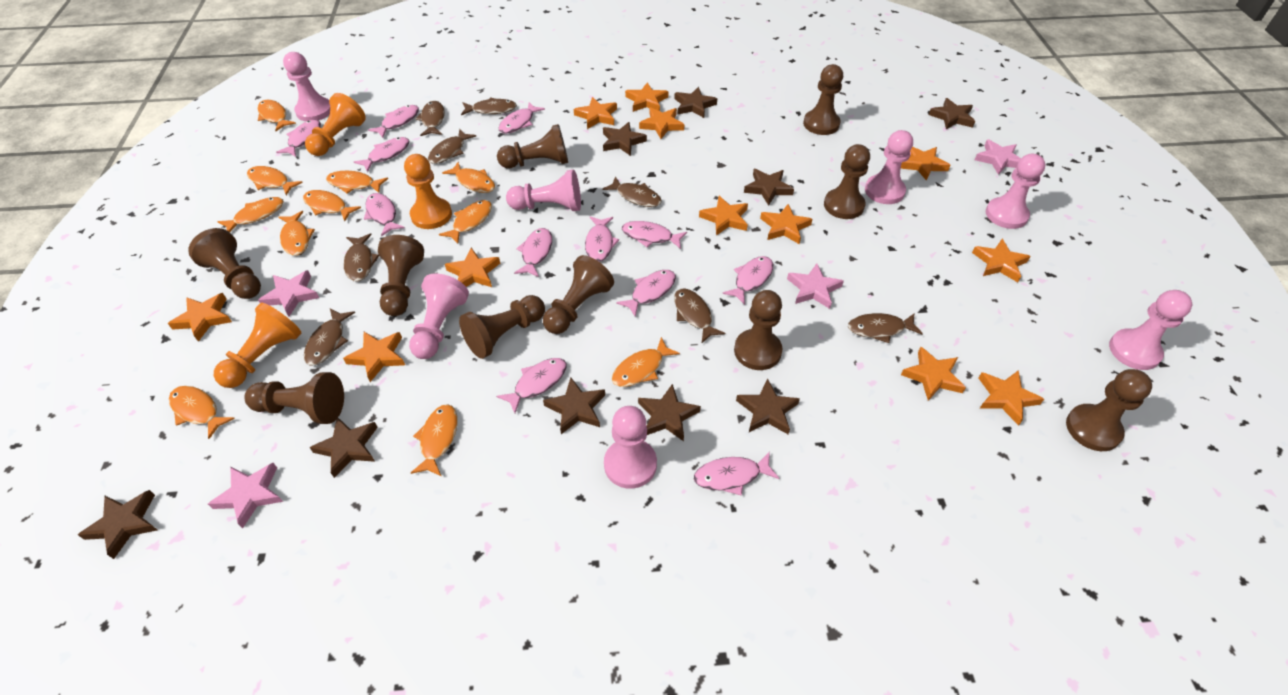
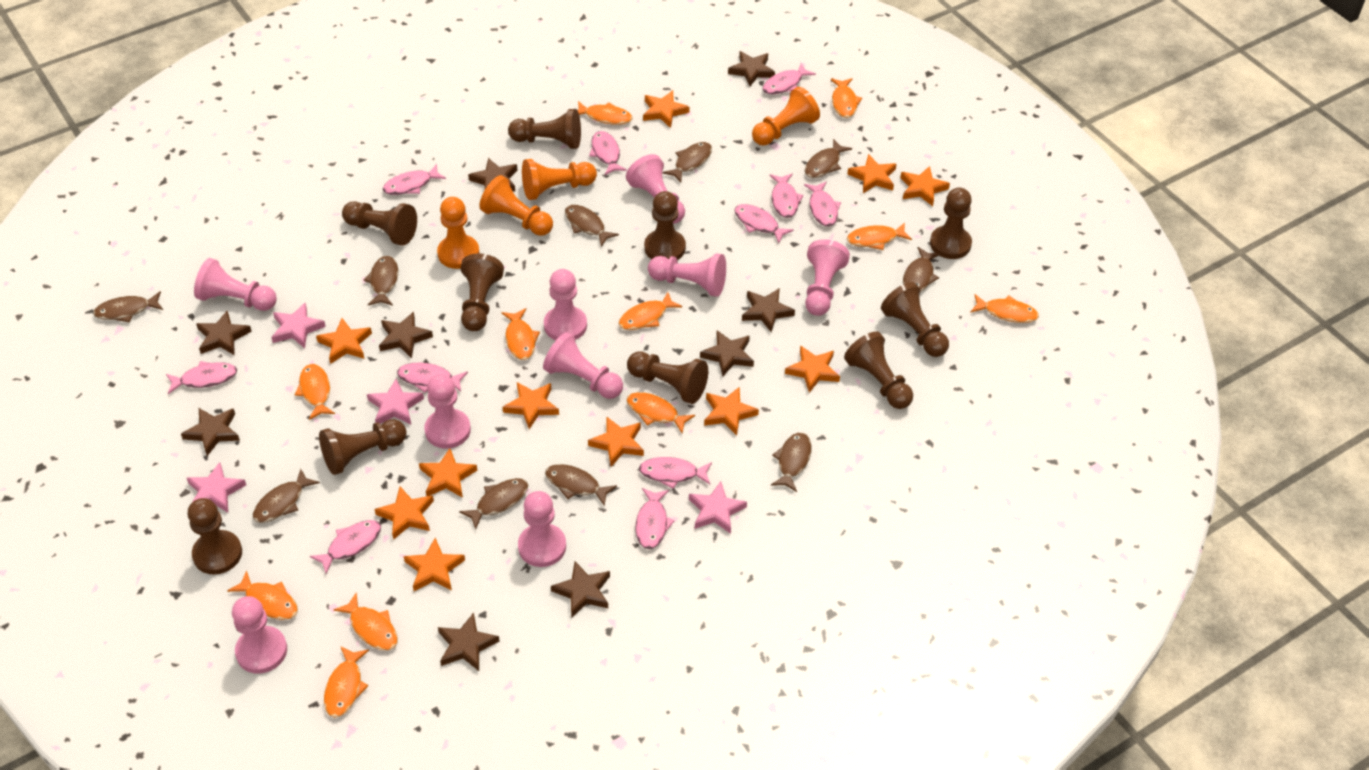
brown fish: [304,308,355,366] [344,233,379,281] [416,101,445,136] [428,129,476,164] [461,97,517,115] [603,177,662,207] [674,288,725,343] [848,313,923,343] = 8 -> [93,291,163,322] [253,468,320,523] [364,256,398,306] [459,478,528,530] [545,464,617,506] [565,205,619,246] [663,142,712,183] [771,433,811,492] [805,139,852,178] [903,247,941,292] = 10
orange pawn: [214,303,302,388] [305,93,366,156] [404,154,452,229] = 3 -> [437,197,480,269] [479,175,553,236] [522,159,597,200] [752,87,820,145] = 4
orange star: [168,293,232,342] [343,332,405,382] [445,248,500,287] [574,97,617,129] [625,83,668,112] [639,107,684,139] [699,196,748,235] [760,204,812,244] [901,147,950,181] [901,347,966,401] [972,239,1031,282] [979,370,1044,426] = 12 -> [316,318,372,364] [375,487,434,540] [403,538,465,591] [419,448,478,498] [503,382,559,429] [588,417,644,467] [643,90,689,128] [704,387,759,436] [785,346,840,393] [847,154,896,193] [900,166,950,206] = 11
pink fish: [276,120,321,157] [354,137,409,172] [364,193,405,236] [368,105,419,138] [496,358,567,413] [499,102,545,134] [514,228,552,277] [585,216,619,262] [616,270,676,317] [622,221,687,249] [694,451,779,496] [722,256,773,305] = 12 -> [166,361,237,394] [310,520,381,574] [383,164,446,195] [397,363,468,393] [589,131,627,175] [635,488,674,549] [639,457,712,489] [735,204,794,243] [763,63,816,94] [769,174,804,218] [804,181,841,227] = 11
pink pawn: [283,52,330,121] [409,273,469,359] [506,169,581,211] [604,406,657,489] [865,130,913,204] [986,154,1045,229] [1109,290,1192,370] = 7 -> [194,258,277,311] [232,596,287,674] [424,374,471,449] [518,491,566,567] [543,332,623,399] [544,269,587,340] [626,154,685,224] [648,253,726,297] [805,239,850,316] = 9

